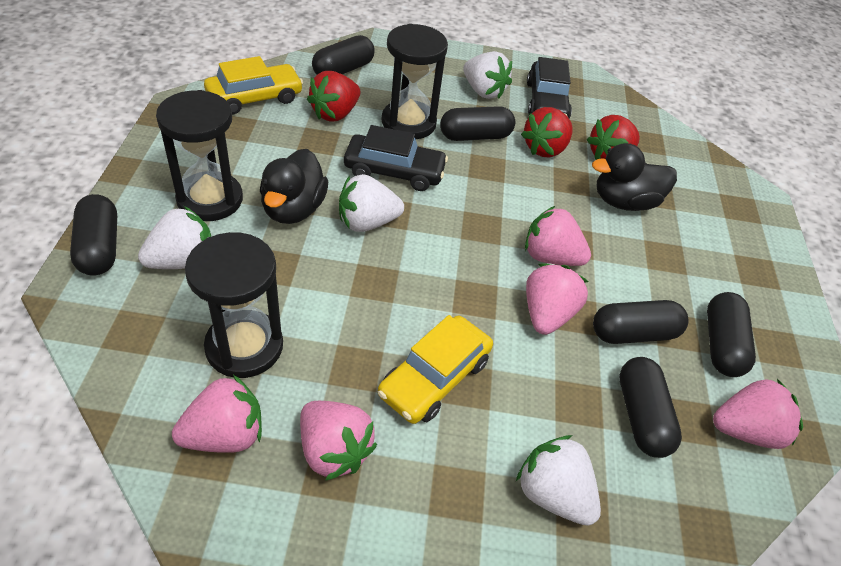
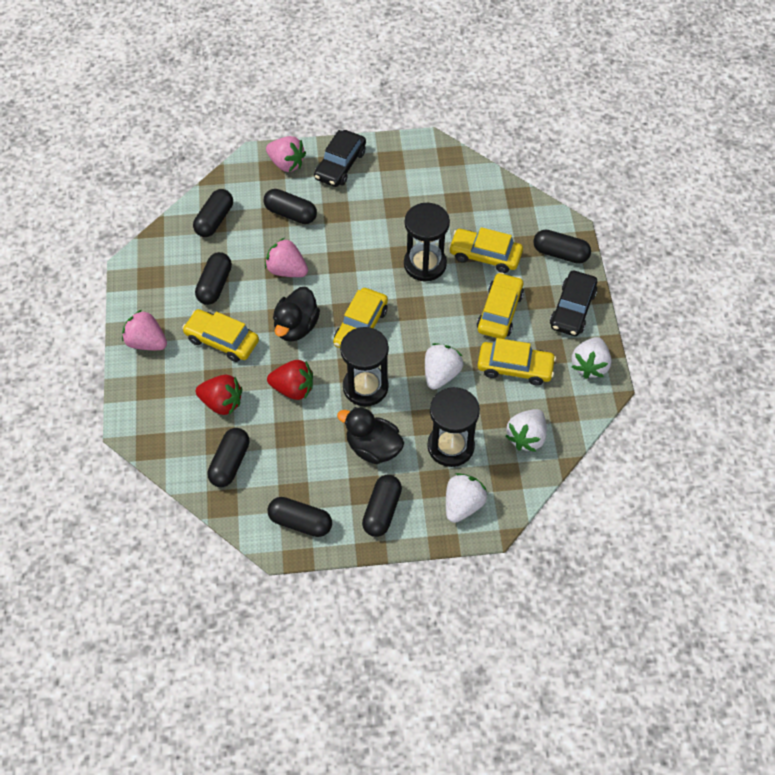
black capsule: [70,194,117,276] [312,35,375,75] [440,106,515,141] [593,300,688,344] [619,357,682,458] [707,292,756,377] = 6 -> [193,189,233,237] [195,252,232,305] [207,428,250,487] [264,189,317,224] [268,497,332,537] [362,475,402,537] [533,229,591,264] = 7
pink strawberry: [172,375,262,453] [300,401,377,481] [525,206,591,266] [526,263,588,335] [713,379,803,449] = 5 -> [122,310,167,350] [265,238,308,277] [266,136,306,172] = 3
red strawberry: [307,71,361,121] [521,107,572,158] [587,115,640,160] = 3 -> [196,375,242,415] [267,360,313,400] = 2
yellow car: [204,56,303,114] [378,315,493,424] = 2 -> [182,309,259,362] [333,288,388,348] [449,227,523,273] [477,272,524,339] [478,338,556,386] = 5

